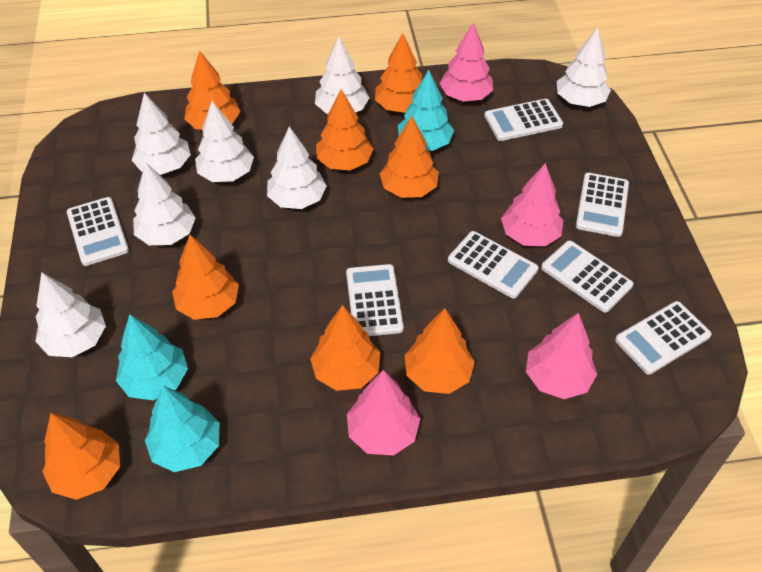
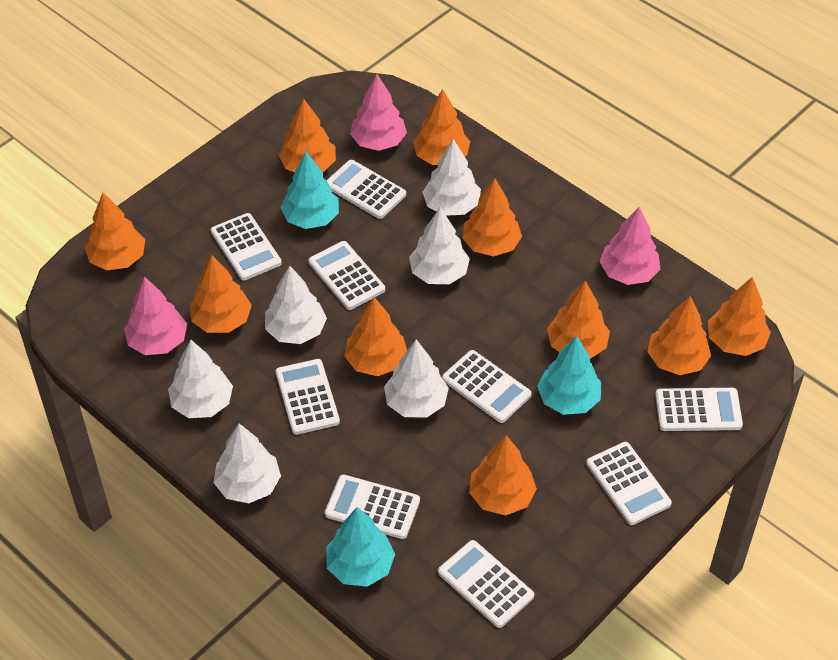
orange tree: [42,413,120,500] [172,235,239,320] [184,50,240,130] [310,305,380,391] [316,89,373,170] [375,33,422,113] [380,116,439,198] [405,308,475,394] = 8 -> [85,193,145,270] [190,255,252,333] [279,99,336,172] [344,297,407,376] [413,89,470,165] [462,178,522,256] [469,435,537,515] [547,281,610,359] [647,296,711,375] [708,277,771,356] = 10
pink tree: [347,370,420,456] [440,23,493,102] [501,163,563,246] [526,313,597,399] = 4 -> [124,276,187,355] [350,74,407,151] [600,207,660,285] = 3
white calculator: [67,197,129,266] [346,264,404,336] [448,231,539,298] [484,99,563,141] [541,241,633,313] [576,173,629,237] [615,301,712,375] = 7 -> [211,213,282,281] [276,359,340,435] [308,241,385,310] [325,475,420,539] [327,160,406,219] [438,540,534,628] [442,350,532,423] [586,442,672,525] [655,388,743,431] = 9
white tree: [35,272,106,357] [132,93,191,175] [133,162,196,245] [195,101,254,182] [267,126,327,209] [315,36,369,114] [557,27,611,107] = 7 -> [168,340,233,418] [213,423,281,503] [265,266,327,344] [384,339,449,418] [409,207,470,284] [423,139,481,216] = 6

